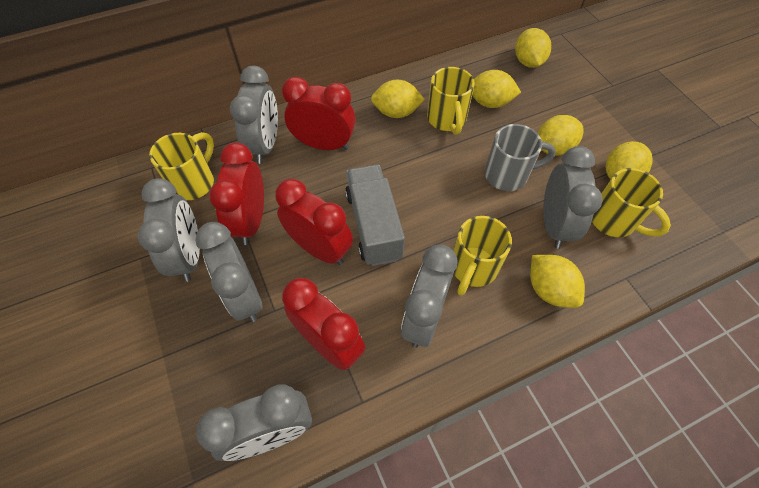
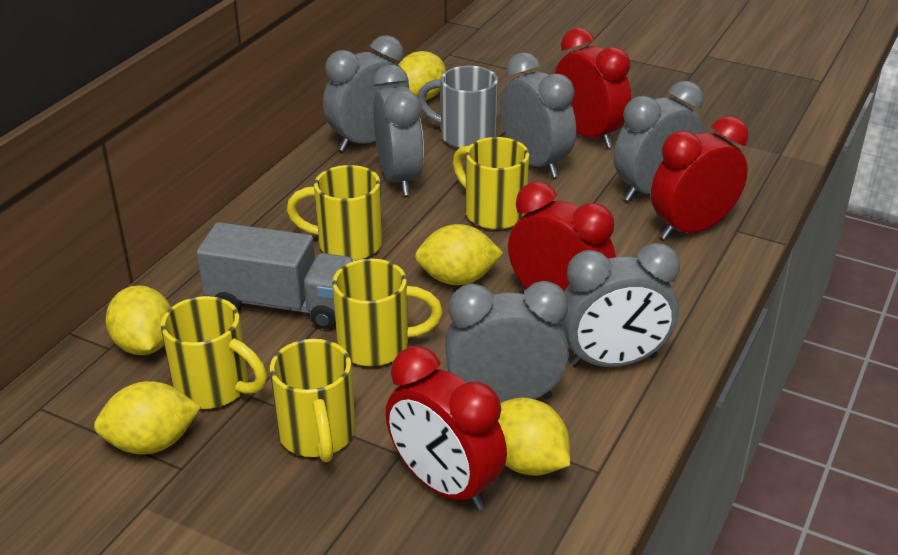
yellow lemon: [371,79,425,118] [472,70,521,108] [515,28,551,68] [530,255,585,308] [538,115,583,155] [606,141,653,179] = 6 -> [94,381,201,454] [106,285,171,355] [399,51,446,100] [415,224,503,285] [498,398,570,476] = 5
yellow mug: [149,132,214,200] [427,67,475,135] [453,216,512,295] [592,168,671,237] = 4 -> [161,296,267,409] [270,339,355,462] [287,165,383,261] [332,258,443,367] [453,137,529,230] = 5

